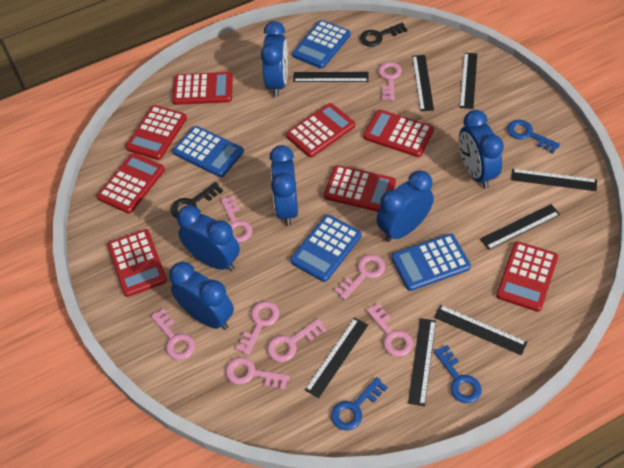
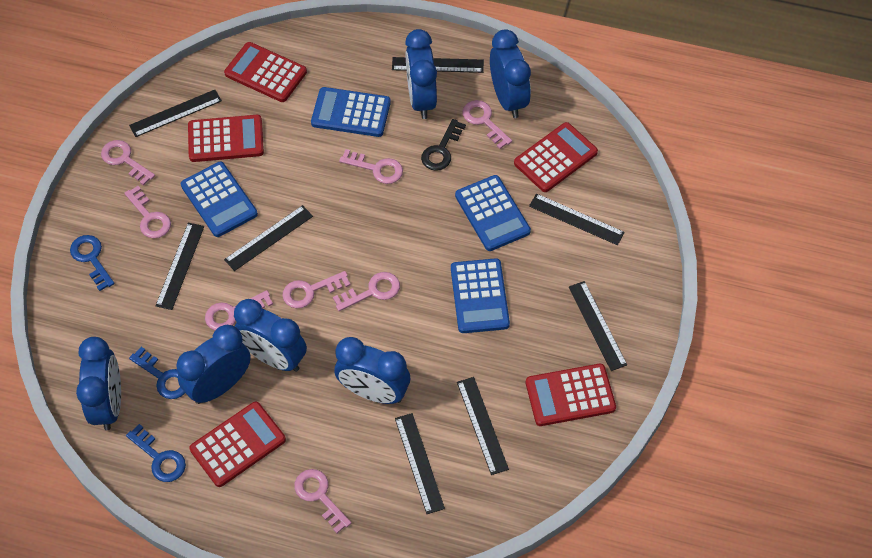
black key: [171,182,223,218] [360,23,408,47] = 2 -> [421,119,466,171] = 1
red calculator: [97,153,165,214] [107,229,167,297] [126,105,187,160] [172,72,233,105] [286,103,355,157] [324,165,396,212] [363,110,434,157] [496,241,558,312] = 8 -> [188,115,264,162] [189,402,286,487] [224,42,307,102] [514,122,598,192] [526,364,616,426] = 5

